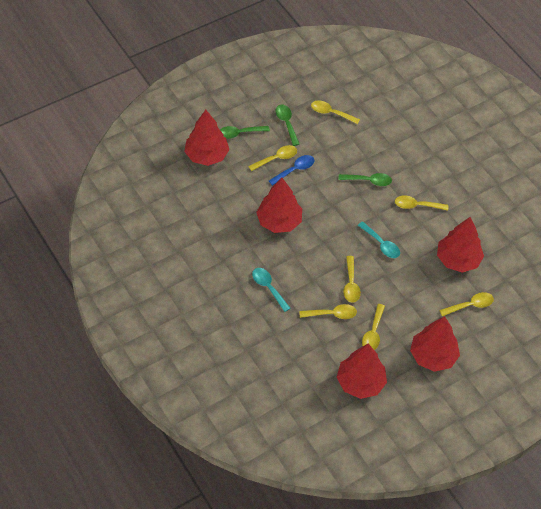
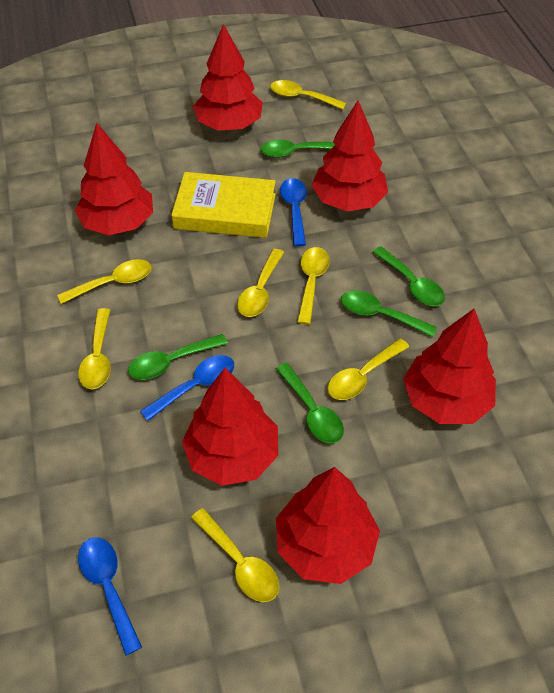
blue spoon: [269,155,314,186] = 1 -> [78,537,142,656] [140,355,234,421] [280,178,307,247] = 3
green spoon: [220,126,270,139] [275,104,299,146] [338,173,392,186] = 3 -> [128,334,228,380] [261,140,335,158] [276,363,344,444] [341,290,437,337] [373,246,445,306] = 5
red tree: [184,110,229,166] [256,178,302,233] [337,344,387,399] [410,316,460,372] [437,217,484,273] = 5 -> [75,123,153,235] [182,368,278,486] [193,24,263,130] [276,467,380,584] [311,100,388,211] [403,309,496,424] = 6
turquoise spoon: [252,268,291,312] [358,221,400,258] = 2 -> none = 0
yellow book: none = 0 -> [171,172,276,238] = 1

